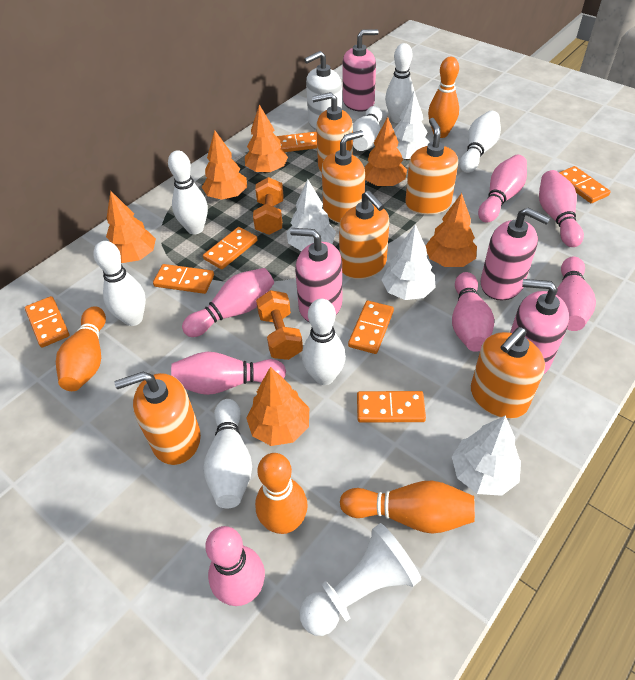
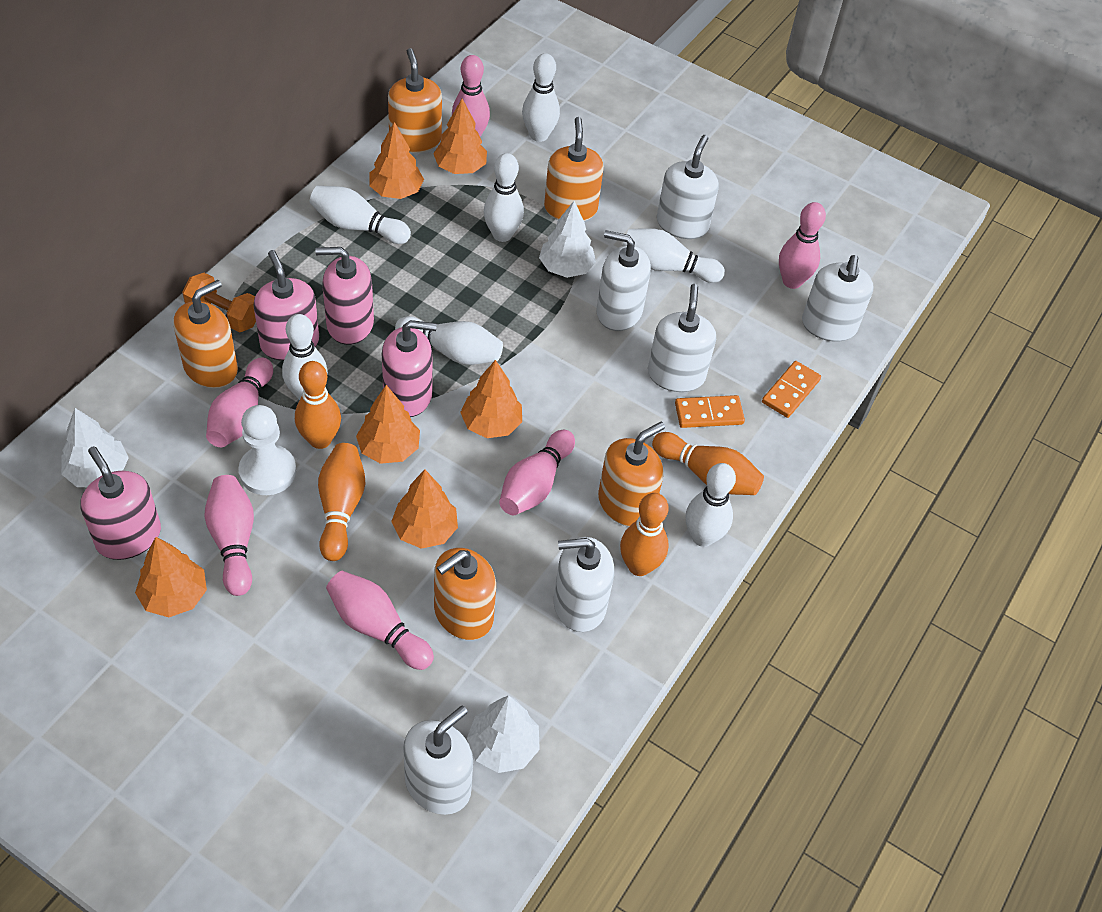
orange domino: [25,296,69,348] [153,264,214,294] [203,227,258,269] [277,132,317,152] [348,301,394,354] [357,391,426,423] [559,166,610,203] = 7 -> [675,395,745,428] [762,361,821,418] = 2
orange dumbbell: [253,177,284,235] [256,290,303,360] = 2 -> [182,273,256,332] = 1
orange soap dispenser: [114,372,201,465] [312,92,353,173] [322,130,365,224] [339,191,389,279] [405,118,458,215] [471,327,545,419] = 6 -> [174,280,238,388] [388,48,442,153] [434,548,496,640] [544,117,604,221] [598,422,665,527] = 5
pink bowling pin: [171,352,286,395] [182,268,274,337] [205,526,265,606] [452,272,494,352] [478,155,527,223] [539,170,584,247] [556,256,596,331] = 7 -> [204,475,254,596] [206,358,273,447] [326,571,434,670] [452,55,490,137] [499,430,575,515] [779,202,826,289] = 6
white soap dispenser: [304,51,342,130] = 1 -> [403,706,473,815] [554,537,614,632] [596,230,651,331] [648,284,716,392] [657,135,719,239] [802,255,874,342] = 6
white tree: [286,179,336,251] [382,224,436,300] [394,92,430,160] [452,416,521,496] = 4 -> [61,408,129,487] [467,696,540,773] [539,201,596,278] = 3

